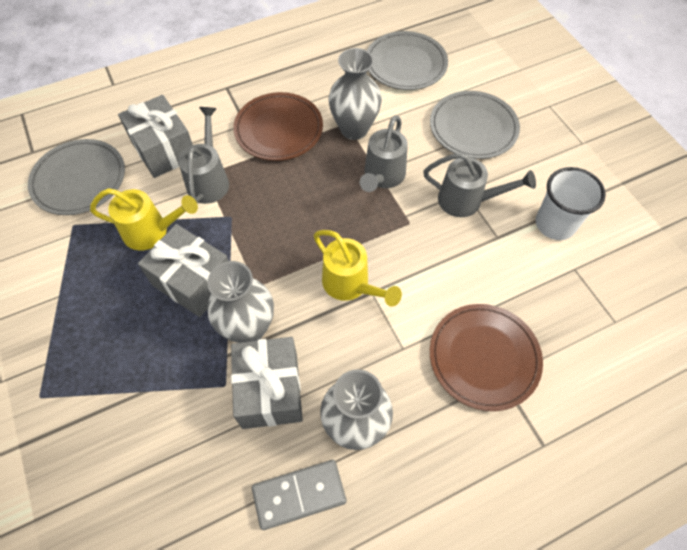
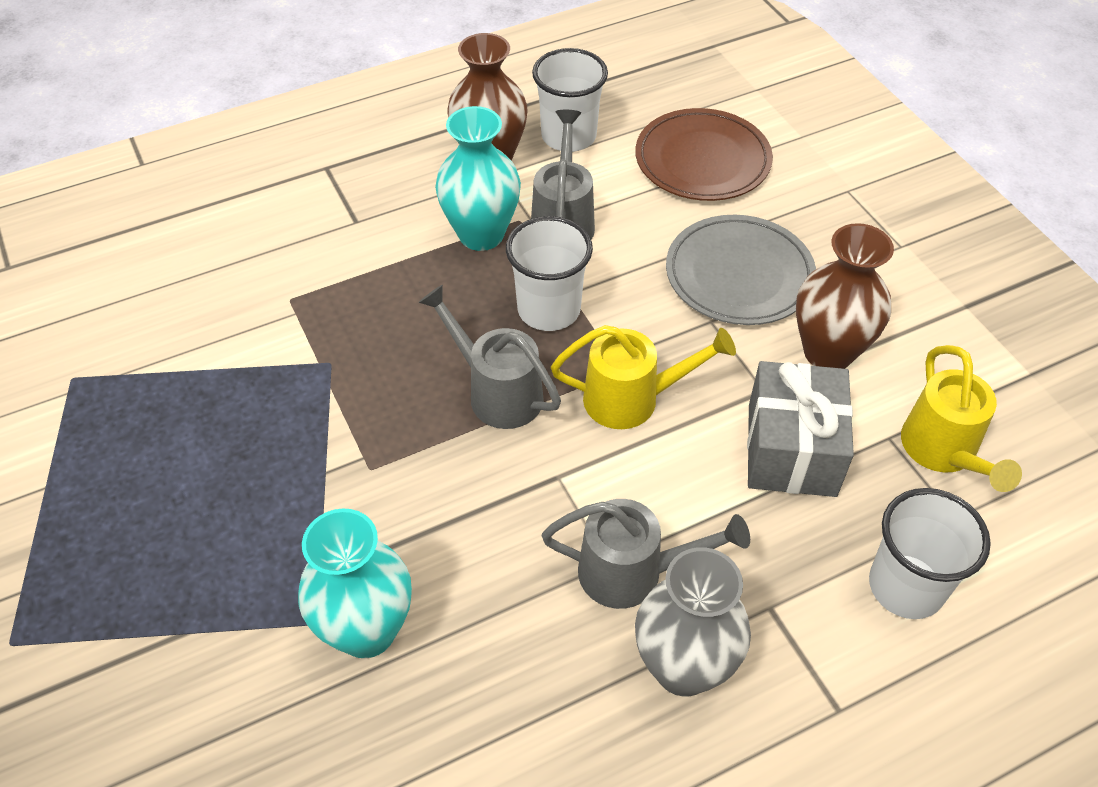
brown plate: [233,92,323,161] [430,304,543,411] = 2 -> [635,108,773,201] = 1
brown vase: none = 0 -> [448,33,528,161] [796,223,894,369] = 2
grey domino: [252,460,346,530] = 1 -> none = 0
grey gift: [118,95,193,178] [138,224,229,317] [231,337,303,429] = 3 -> [747,361,854,497] = 1
grey plate: [28,139,125,215] [367,31,448,90] [430,91,520,159] = 3 -> [666,215,816,325] = 1
grey vase: [207,261,274,343] [320,369,393,450] [329,48,382,140] = 3 -> [635,547,751,696] = 1
turquoise vase: none = 0 -> [298,509,412,658] [435,106,521,251] = 2
white cup: [536,167,606,240] = 1 -> [506,216,593,331] [532,48,608,152] [869,488,991,619] = 3

